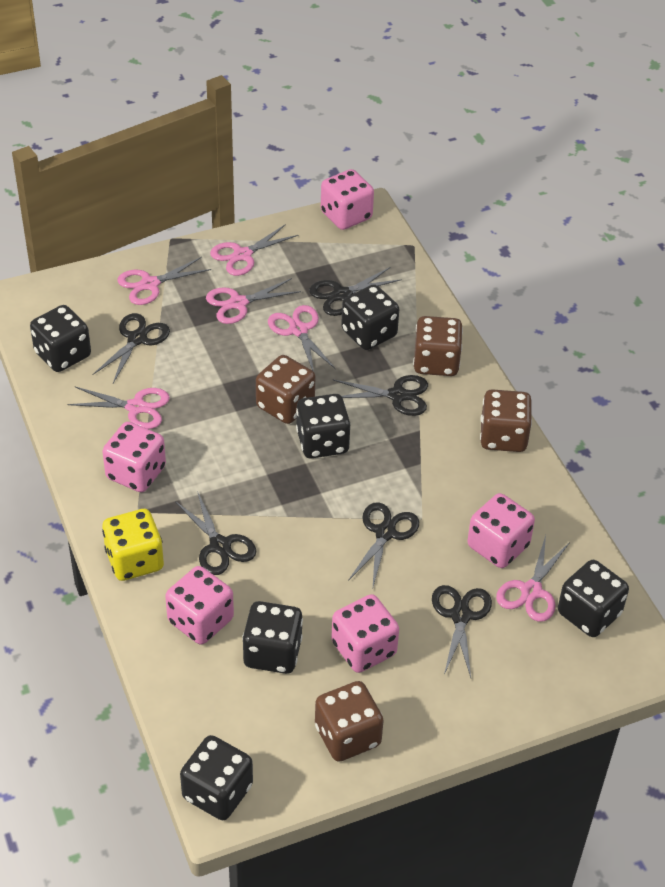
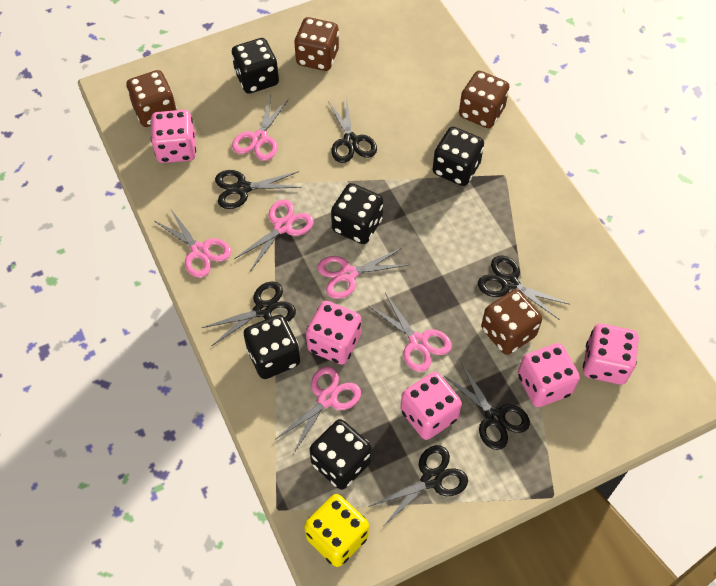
black dice: [30,305,91,372] [180,735,253,820] [242,601,303,674] [296,394,350,459] [341,284,399,350] [558,560,629,637] = 6 -> [232,38,279,94] [244,315,300,379] [310,419,372,490] [331,183,383,244] [433,127,484,186] = 5

